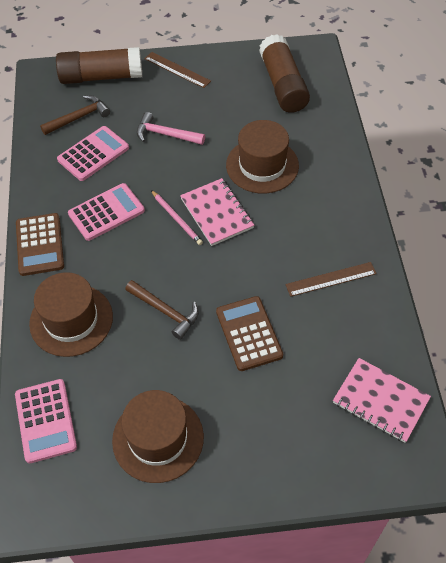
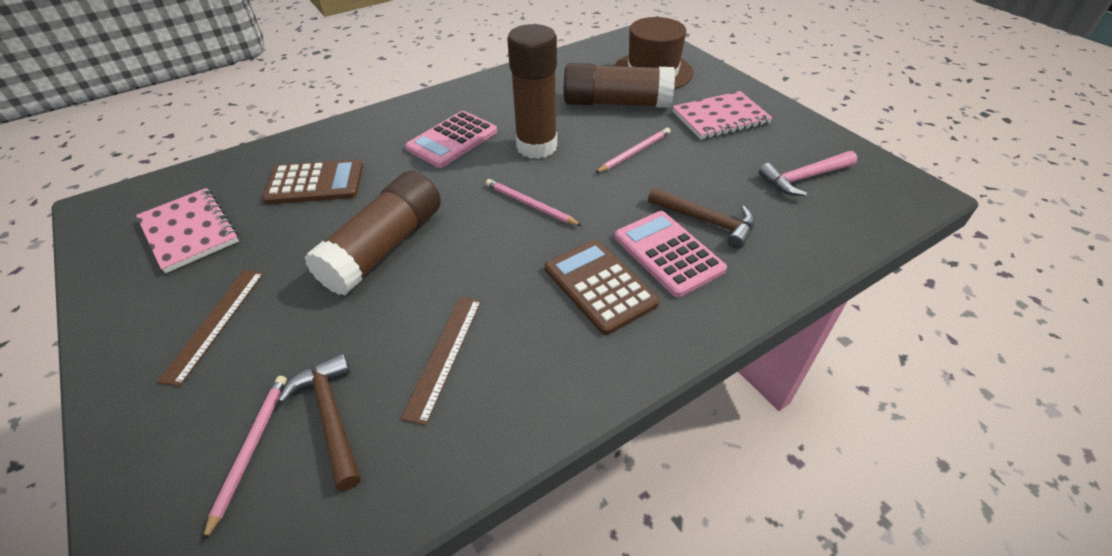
brown glue stick: [56,47,142,84] [259,34,310,113] = 2 -> [304,171,441,295] [507,24,557,159] [563,63,675,108] = 3
brown hat: [29,272,113,357] [112,390,204,483] [226,120,299,193] = 3 -> [614,17,693,89] = 1
pink calculator: [15,379,77,463] [57,126,129,181] [68,183,145,241] = 3 -> [405,111,497,168] [615,211,727,297] = 2
pink pencil: [151,190,203,245] = 1 -> [203,376,287,542] [486,179,582,226] [595,128,671,173] = 3

